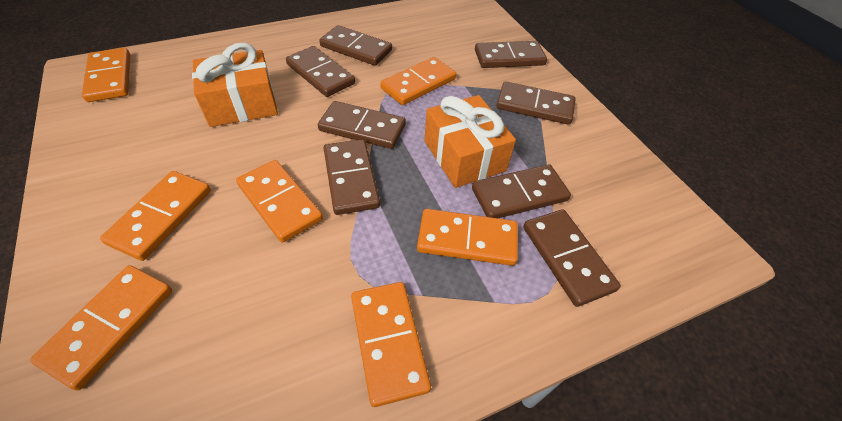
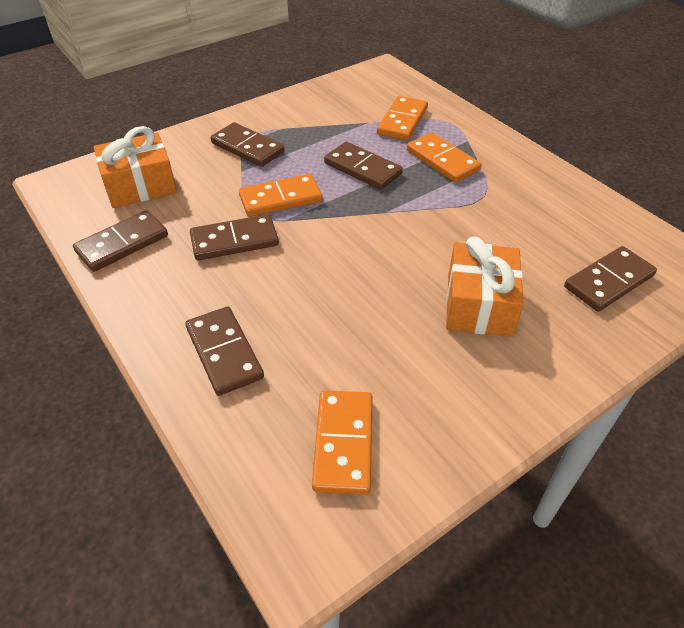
brown domino: [286,46,355,97] [318,101,406,149] [319,25,392,66] [324,139,380,215] [472,164,571,218] [475,41,547,68] [496,82,576,125] [523,209,621,307] = 8 -> [73,210,168,272] [185,306,264,396] [190,214,279,261] [211,122,285,167] [324,142,403,190] [564,246,657,312] = 6
orange domino: [30,265,172,390] [82,48,130,102] [100,171,211,261] [236,160,323,243] [351,282,431,407] [380,57,456,105] [417,209,518,266] = 7 -> [239,174,322,217] [312,390,373,495] [377,96,428,141] [407,133,481,183] = 4

